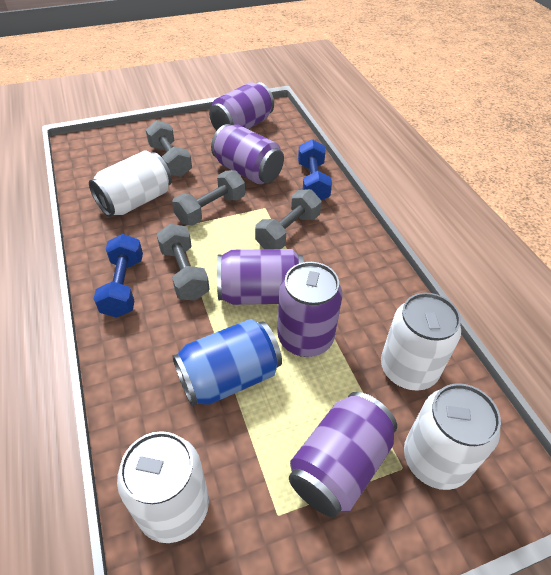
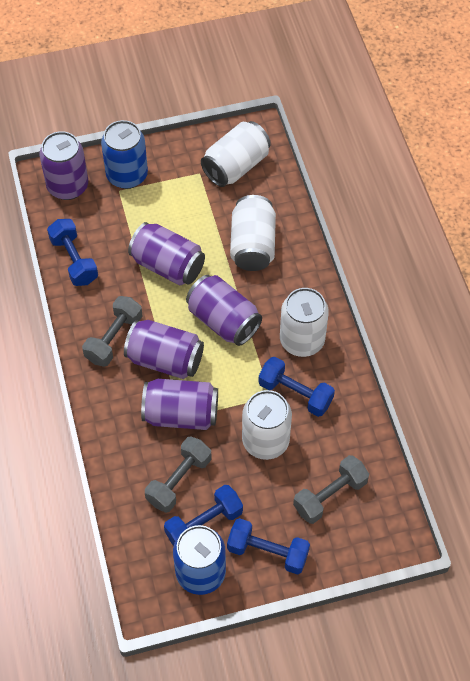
blue can: [172,319,282,406] = 1 -> [101,120,148,189] [173,525,226,595] = 2
blue dumbbell: [93,234,143,318] [298,139,332,200] = 2 -> [47,219,98,286] [164,485,243,546] [227,518,310,575] [258,357,335,417] = 4
grey dumbbell: [146,120,192,177] [157,224,209,301] [172,170,245,226] [255,189,321,249] = 4 -> [82,296,142,367] [145,436,211,513] [293,455,369,524] = 3

